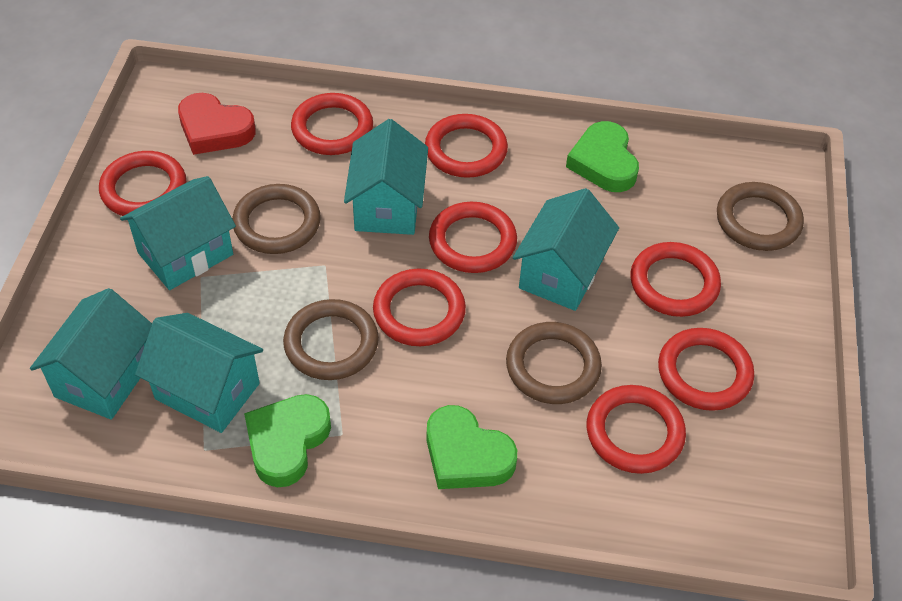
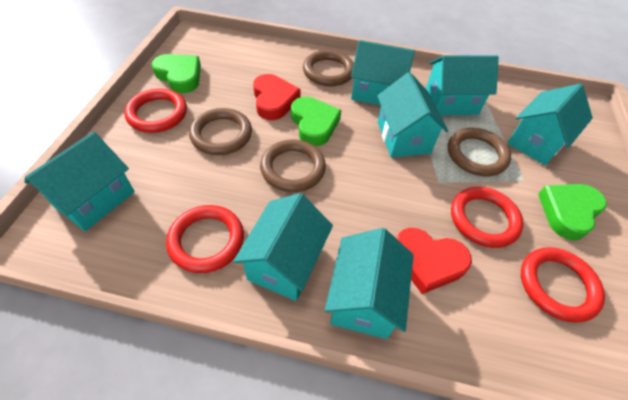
red heart: [178,93,256,155] = 1 -> [253,74,301,120] [396,228,472,294] = 2
red ring: [99,151,186,216] [291,93,373,155] [373,268,466,346] [425,114,508,178] [429,202,517,273] [587,385,686,474] [630,242,721,317] [658,328,754,411] = 8 -> [124,88,187,133] [166,205,244,273] [451,187,524,248] [521,247,605,322] = 4
turquoise house: [30,288,152,420] [120,176,236,290] [135,313,263,433] [344,119,428,235] [513,188,619,311] = 5 -> [24,132,135,231] [233,193,333,301] [325,228,414,339] [351,40,415,105] [377,72,448,158] [426,55,499,115] [507,83,593,165] = 7

